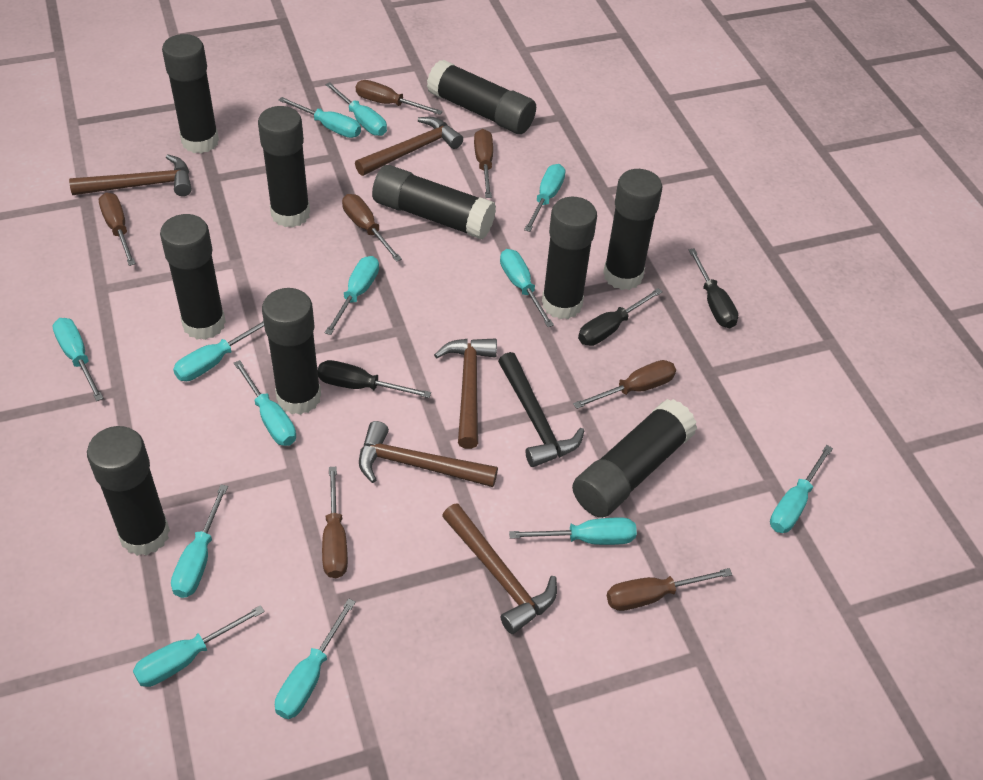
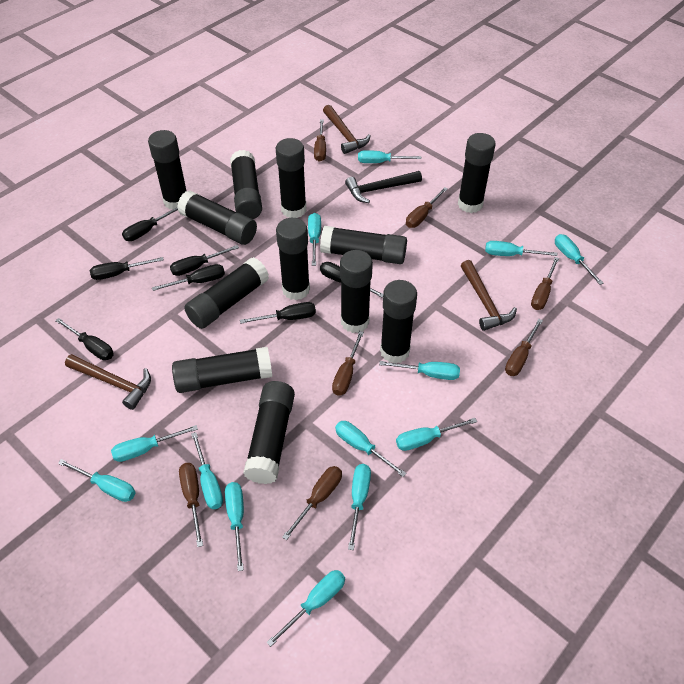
black glue stick: [87,426,170,556] [160,214,226,340] [162,34,219,153] [258,106,310,228] [262,288,321,415] [372,165,496,239] [427,60,536,134] [542,197,597,319] [572,399,697,518] [603,169,662,290] = 10 -> [148,130,186,210] [172,347,272,393] [177,190,257,245] [184,257,269,329] [230,150,262,219] [243,381,295,484] [276,138,306,218] [276,218,310,300] [320,226,407,264] [340,250,373,333] [380,280,417,363] [458,133,496,213] = 12
black screwdriver: [318,360,431,398] [578,288,663,346] [689,249,738,328] = 3 -> [55,318,114,360] [90,257,164,280] [122,207,178,241] [152,264,225,291] [170,245,239,276] [240,302,316,324] [320,262,383,298] = 7
brown hammer: [69,154,192,196] [355,117,463,176] [359,421,498,487] [434,338,497,449] [442,503,557,634] = 5 -> [65,354,151,410] [323,105,371,154] [461,260,517,331] = 3

